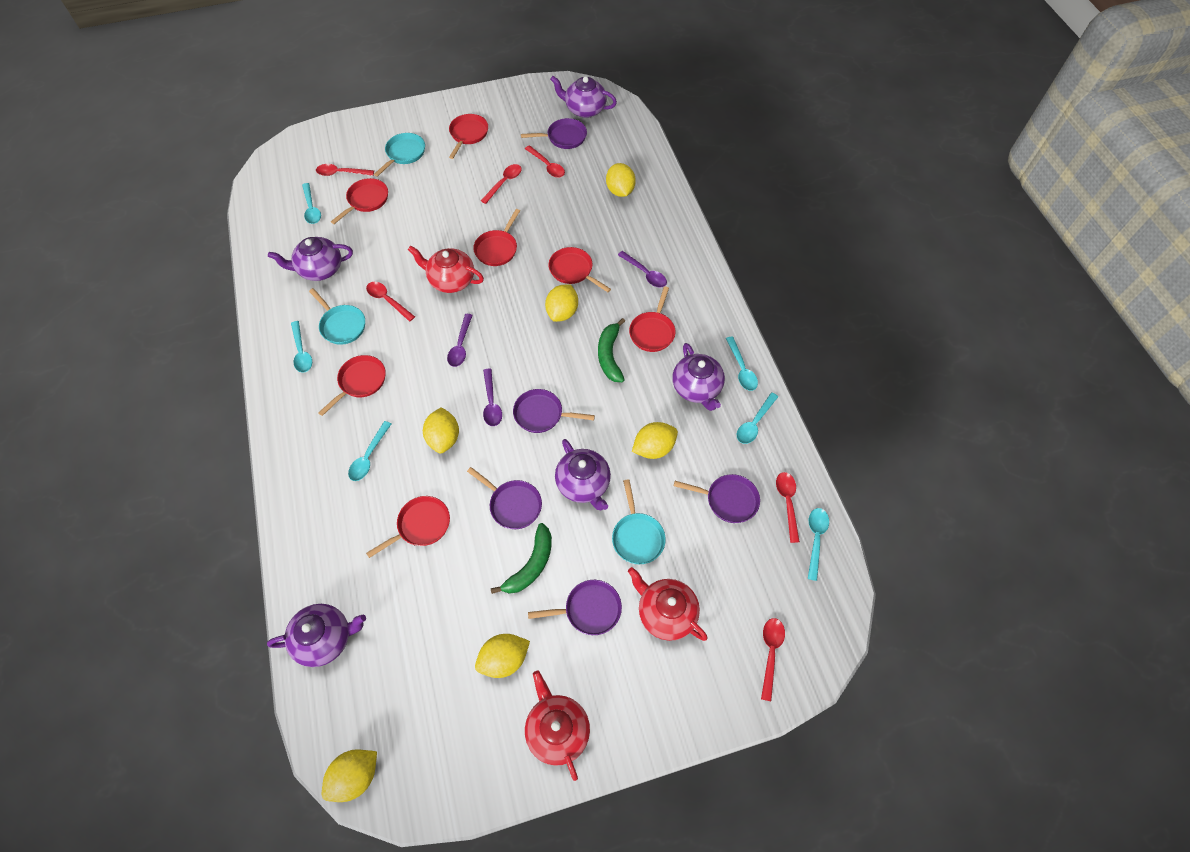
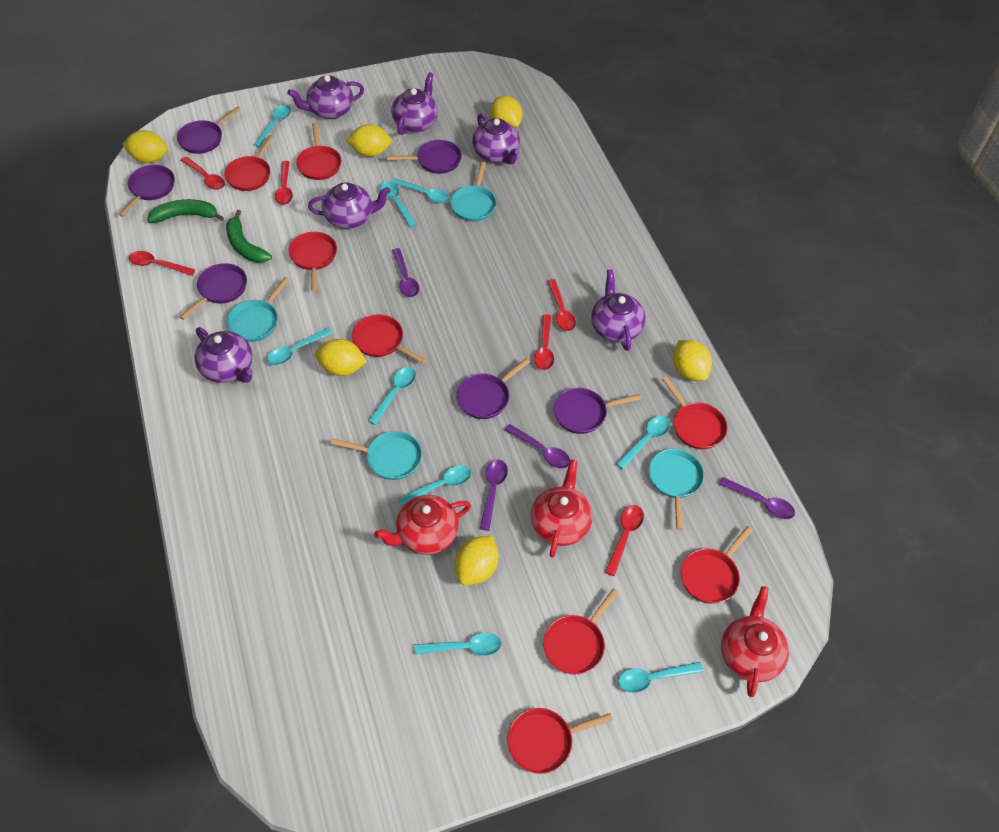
purple pan: [467,467,542,529] [513,389,595,433] [521,118,587,149] [528,580,622,635] [674,474,760,523] = 5 -> [119,165,175,217] [177,106,241,154] [179,263,247,320] [387,140,462,174] [456,358,530,419] [554,388,641,434] = 6
purple spoon: [447,314,473,367] [483,368,502,426] [618,251,667,288] = 3 -> [392,248,419,297] [480,460,508,531] [505,424,570,469] [719,477,795,519] = 4
purple teapot: [267,604,366,667] [268,237,353,281] [550,76,617,118] [555,439,611,510] [672,343,725,411] = 5 -> [195,327,253,383] [287,75,364,119] [308,182,391,229] [391,72,438,135] [472,113,520,165] [591,269,646,351] = 6
red pan: [318,355,386,416] [331,178,388,224] [366,496,450,558] [449,114,488,159] [473,209,520,266] [549,247,611,292] [629,286,675,352] = 7 -> [224,135,274,191] [288,232,337,292] [296,123,341,180] [352,314,427,364] [507,708,613,774] [543,588,619,675] [662,377,727,449] [681,526,753,604] = 8
turquoise pan: [309,288,365,345] [374,133,425,177] [612,479,666,564] = 3 -> [227,277,290,342] [331,431,422,480] [450,162,497,222] [649,449,704,530] = 4
turquoise spoon: [291,321,312,373] [302,183,321,224] [348,421,391,481] [726,336,758,391] [737,393,778,444] [808,508,829,581] = 6 -> [254,105,291,147] [267,328,332,365] [368,367,416,425] [380,182,417,228] [391,178,450,204] [397,466,471,506] [415,633,502,656] [616,416,670,469] [618,662,703,693] = 9

